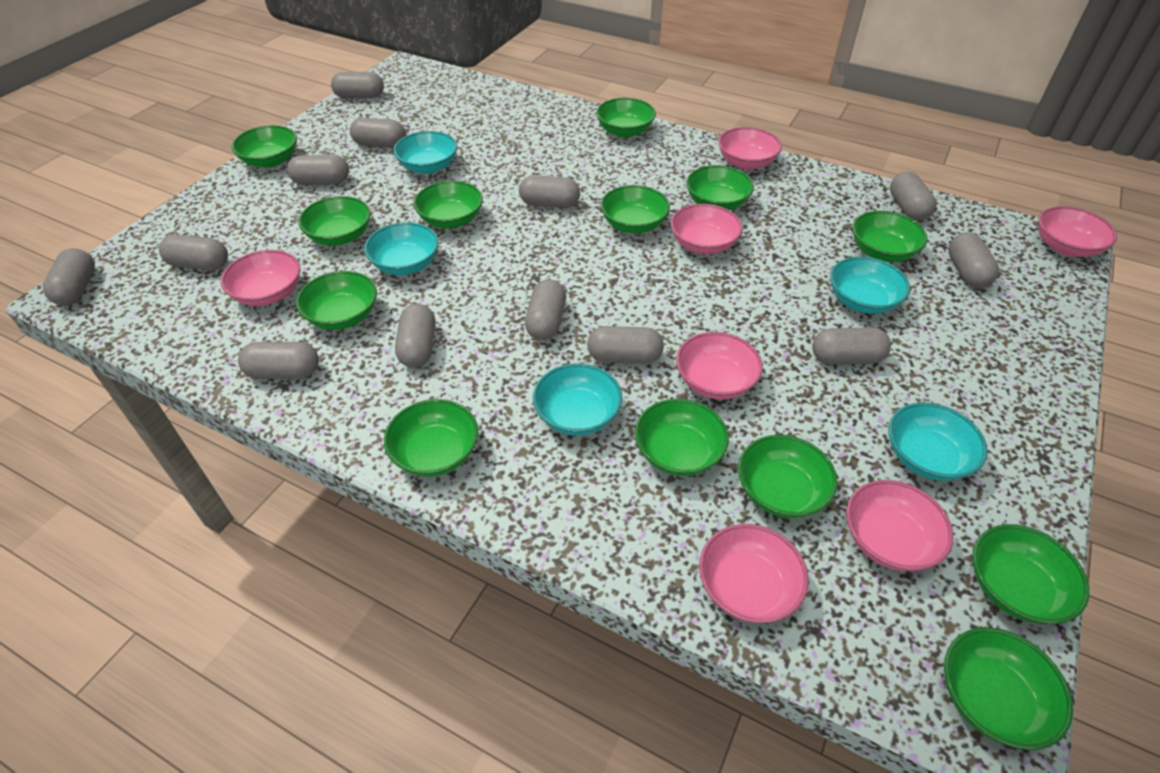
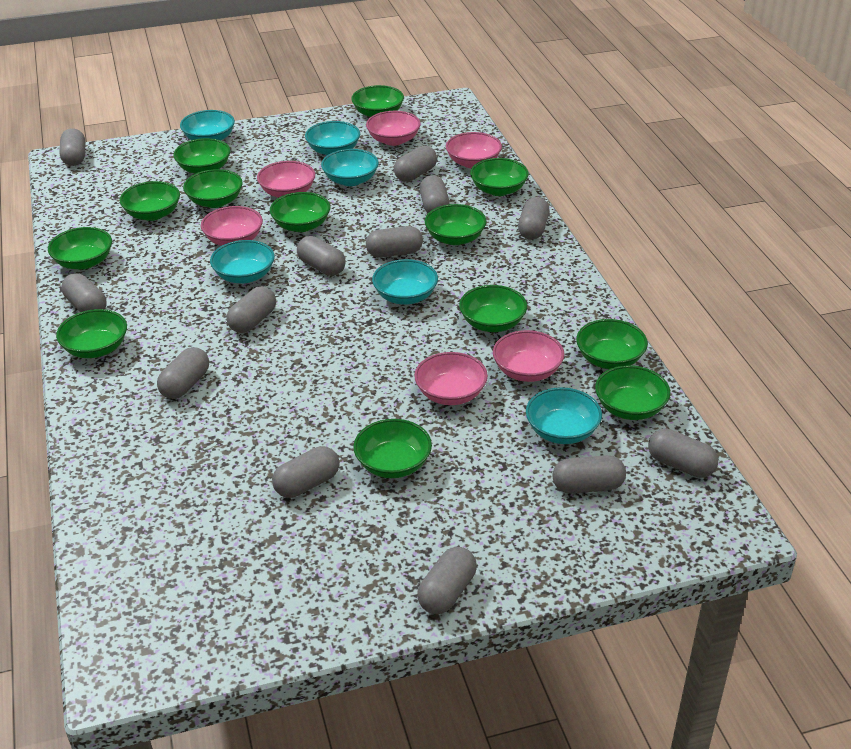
pink bowl: [221,250,301,306] [670,204,743,254] [676,332,763,400] [699,524,809,623] [718,127,782,170] [846,480,954,571] [1038,206,1117,257] = 7 -> [201,206,263,246] [257,161,315,198] [366,111,421,146] [414,352,488,405] [446,132,502,168] [493,330,565,382] = 6
turquoise bowl: [364,222,439,275] [393,131,457,174] [533,363,622,436] [830,257,910,314] [889,402,988,481] = 5 -> [180,110,235,140] [210,240,275,283] [305,121,360,156] [321,149,379,186] [372,259,438,304] [526,387,602,444] = 6

